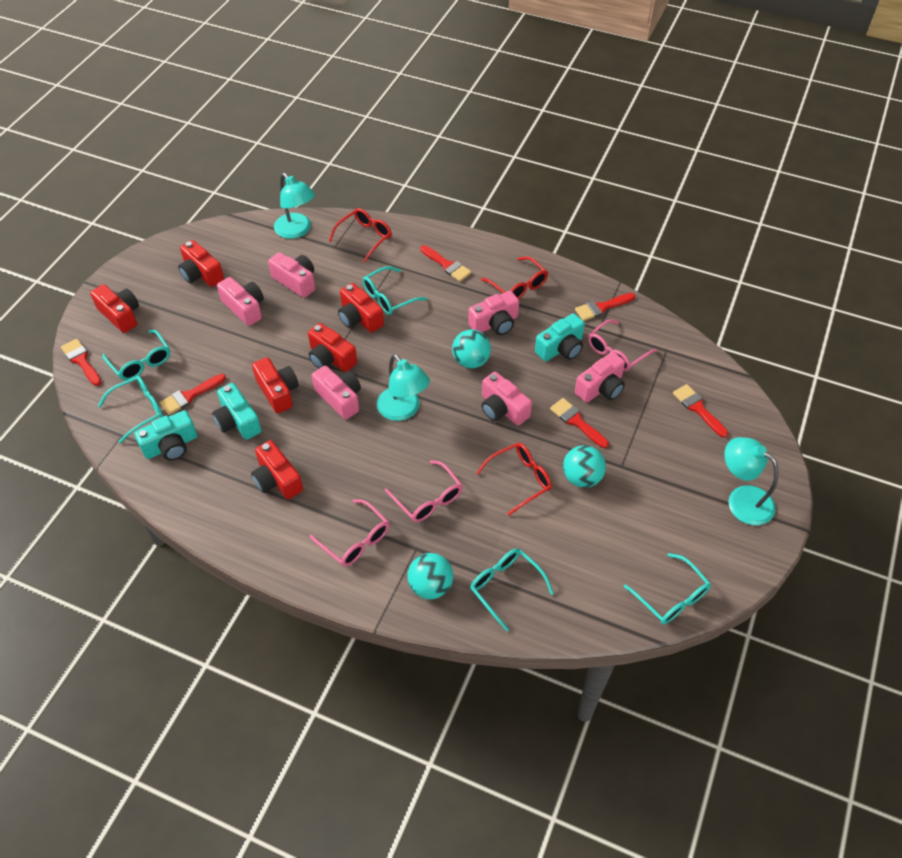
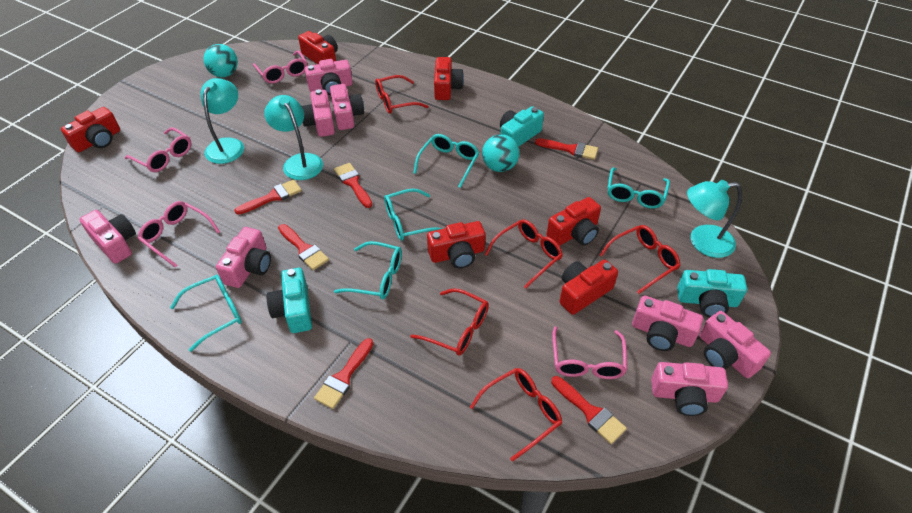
pink camera: [217,277,264,326] [268,252,315,298] [312,366,361,420] [468,291,519,335] [481,372,532,426] [575,352,625,403] = 6 -> [79,210,136,264] [216,227,271,288] [302,89,335,137] [305,59,353,95] [330,84,364,130] [632,295,703,351] [651,362,728,416] [699,311,771,378] = 8
pink glasses: [309,499,389,567] [385,460,463,522] [588,319,657,371] = 3 -> [125,127,191,172] [138,201,220,268] [253,51,307,84] [552,326,627,379] = 4
red glasses: [329,208,392,263] [477,443,552,516] [481,256,548,299] = 3 -> [375,75,429,114] [410,288,489,356] [470,368,562,462] [485,219,563,289] [600,225,681,294] = 5
turquoise ball: [407,553,453,599] [452,330,491,368] [563,445,606,488] = 3 -> [204,44,238,77] [482,134,520,172] = 2

